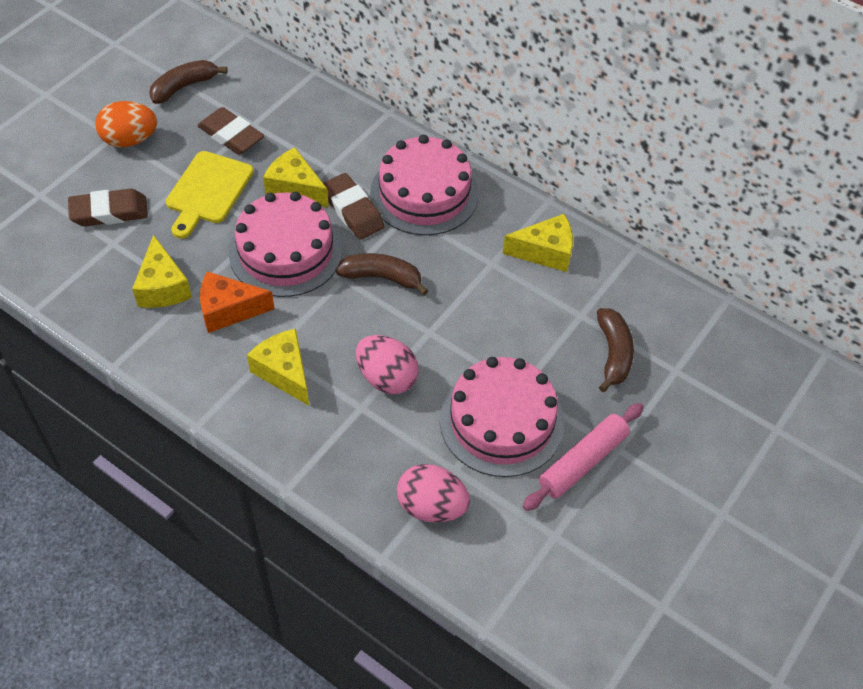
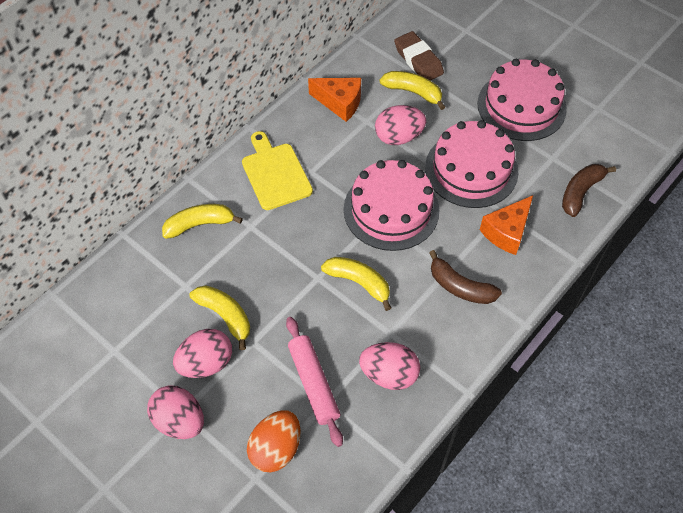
brown banana: [149,60,227,104] [336,253,428,295] [597,308,634,392] = 3 -> [429,250,502,304] [562,164,616,217] = 2
brown eraser: [68,189,148,226] [197,107,264,155] [323,173,385,240] = 3 -> [394,31,444,80] = 1
orange cheese: [200,271,275,333] = 1 -> [308,78,361,122] [480,195,533,255] = 2
pink egg: [356,335,419,394] [397,464,470,523] = 2 -> [147,385,204,439] [173,329,232,378] [359,342,420,390] [375,105,426,145] = 4
yellow banana: none = 0 -> [162,204,243,239] [189,286,250,350] [321,257,391,311] [380,71,445,110] = 4
yellow cheese: [132,235,192,308] [247,329,309,406] [263,147,329,208] [503,214,573,272] = 4 -> none = 0

